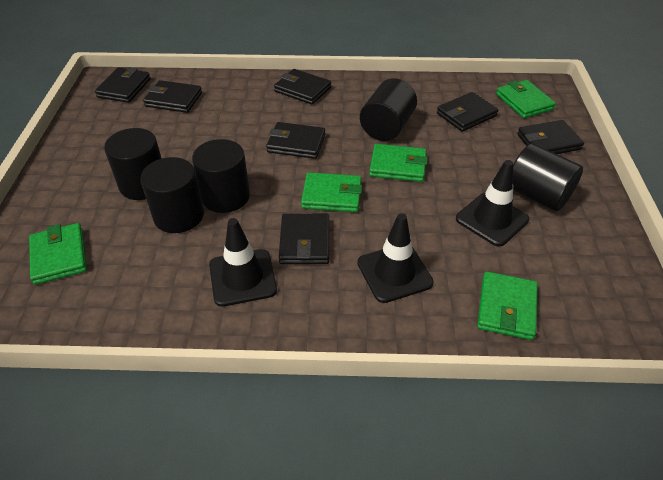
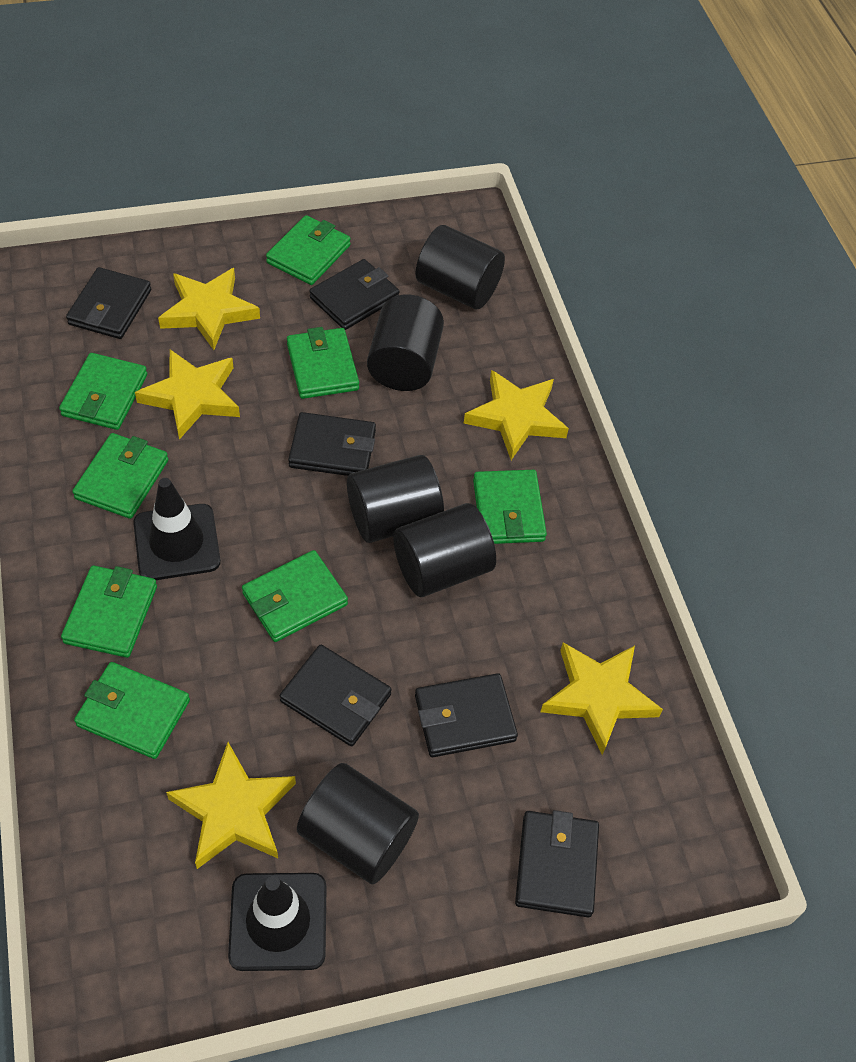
black traffic cone: [209,218,277,307] [357,213,434,303] [456,160,529,247] = 3 -> [133,478,221,580] [228,873,327,971] = 2
black wallet: [95,67,151,103] [143,80,202,113] [266,122,325,159] [274,69,331,105] [279,214,329,264] [437,92,498,132] [517,120,584,154] = 7 -> [66,267,151,339] [280,645,392,746] [288,412,376,476] [309,259,400,330] [415,673,518,757] [515,810,599,917] = 6
green wallet: [29,223,87,285] [301,172,362,212] [369,144,428,182] [477,271,538,340] [496,80,556,118] = 5 -> [59,353,147,430] [61,566,157,658] [72,433,168,519] [74,662,190,759] [242,550,348,642] [266,215,351,285] [287,327,359,399] [473,470,547,544] = 8
yellow star: none = 0 -> [135,349,240,440] [158,268,260,350] [166,742,296,869] [464,370,569,460] [540,642,663,755] = 5

